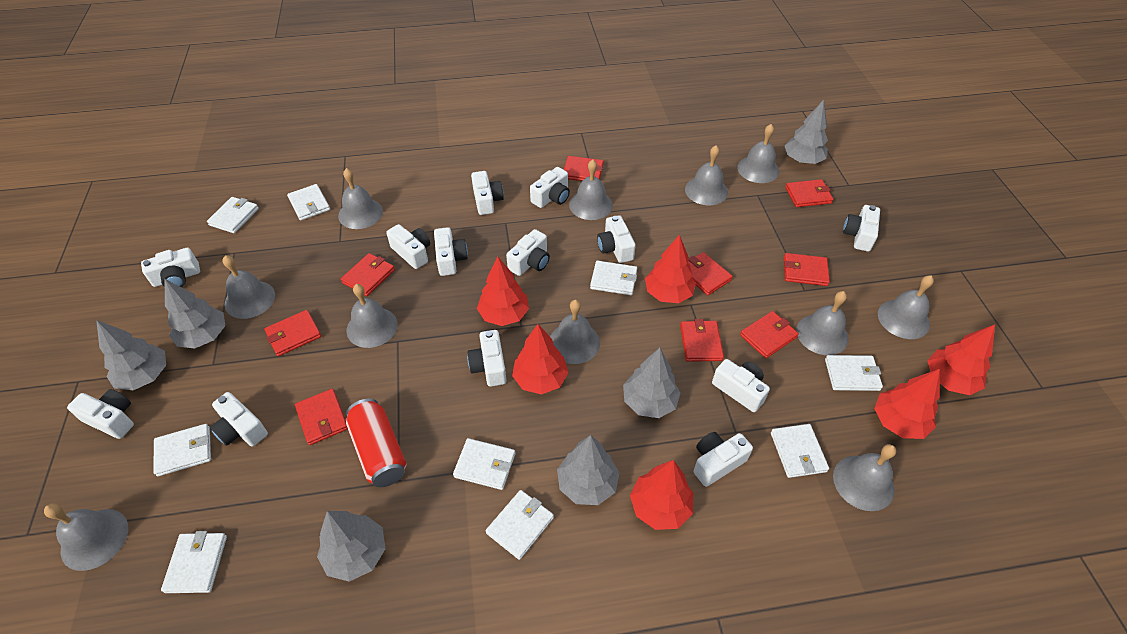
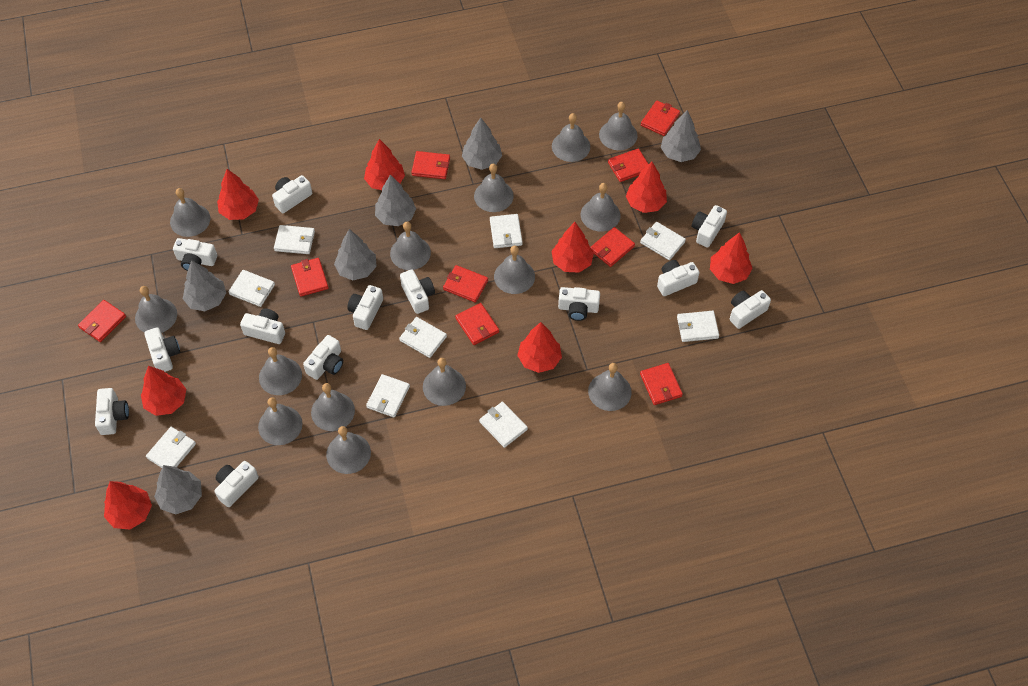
grey bell: [44,503,128,571] [223,255,275,319] [338,168,383,229] [347,284,398,348] [550,300,600,364] [569,160,613,220] [685,145,728,205] [737,124,779,183] [796,291,848,355] [833,444,896,511] [878,275,934,339] = 11 -> [135,286,177,333] [170,188,210,237] [258,397,302,445] [259,347,302,395] [311,383,355,431] [326,426,371,474] [390,222,431,270] [423,358,466,406] [474,164,514,212] [494,246,535,294] [552,113,590,162] [581,183,621,231] [588,363,632,411] [599,102,638,150] = 14
red can: [346,399,407,487] = 1 -> none = 0
red tree: [477,257,529,326] [512,324,569,394] [630,460,693,530] [645,235,696,303] [874,369,940,439] [927,324,995,395] = 6 -> [104,481,152,530] [141,366,186,416] [217,169,259,220] [364,139,405,190] [517,322,562,373] [551,222,594,273] [626,161,667,213] [710,232,753,284] = 8

